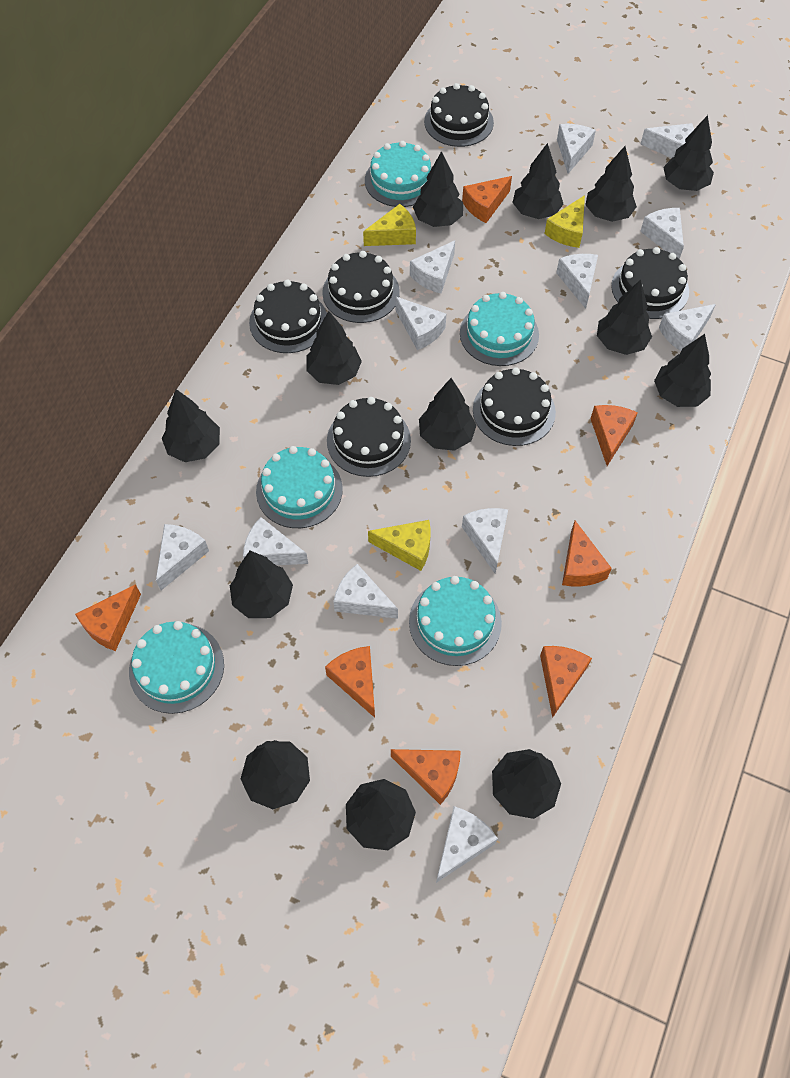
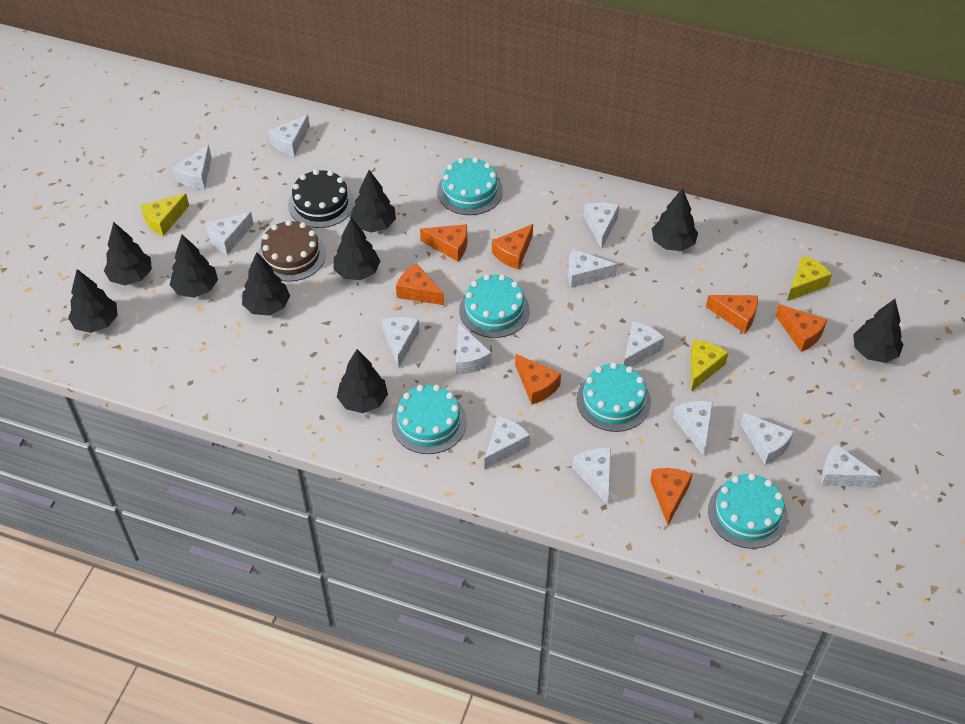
black cake: [249,279,327,353] [322,251,400,323] [327,397,411,477] [424,83,494,147] [473,367,556,446] [611,247,689,319] = 6 -> [288,169,354,228] = 1
black tree: [162,389,220,462] [230,551,293,618] [241,740,310,809] [306,311,362,385] [346,779,416,850] [413,151,463,227] [419,378,477,451] [492,749,561,819] [512,143,564,219] [586,146,637,222] [597,280,652,355] [654,334,711,407] [663,115,714,191] = 13 -> [68,269,118,333] [104,222,152,285] [170,235,218,298] [242,252,290,316] [334,217,380,280] [337,349,388,413] [350,170,396,233] [652,188,698,251] [853,299,904,363] = 9
brown cake: none = 0 -> [258,220,326,282] = 1
white cheese: [156,524,209,590] [243,517,308,565] [333,564,398,619] [395,297,446,350] [410,240,455,293] [436,806,498,883] [462,508,508,573] [556,254,598,309] [557,124,596,174] [640,208,684,259] [641,123,694,158] [659,304,716,351] = 12 -> [173,145,212,189] [205,212,254,255] [268,115,310,156] [382,317,420,367] [456,323,492,374] [485,416,530,469] [568,249,617,288] [572,448,611,504] [584,202,619,249] [624,321,665,367] [673,401,713,456] [740,412,794,465] [821,444,880,487] = 13

